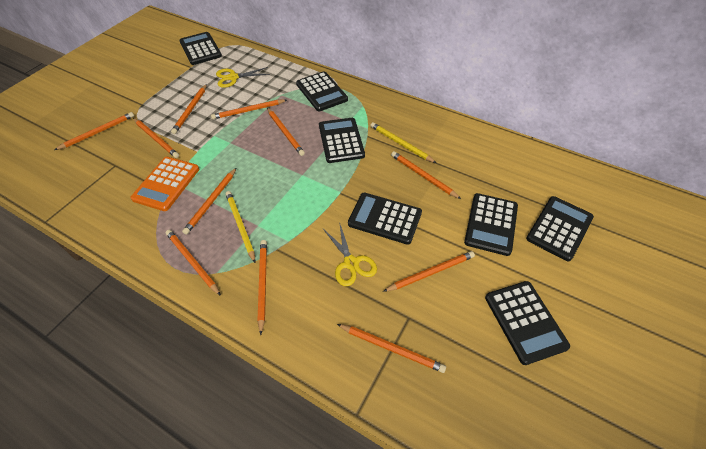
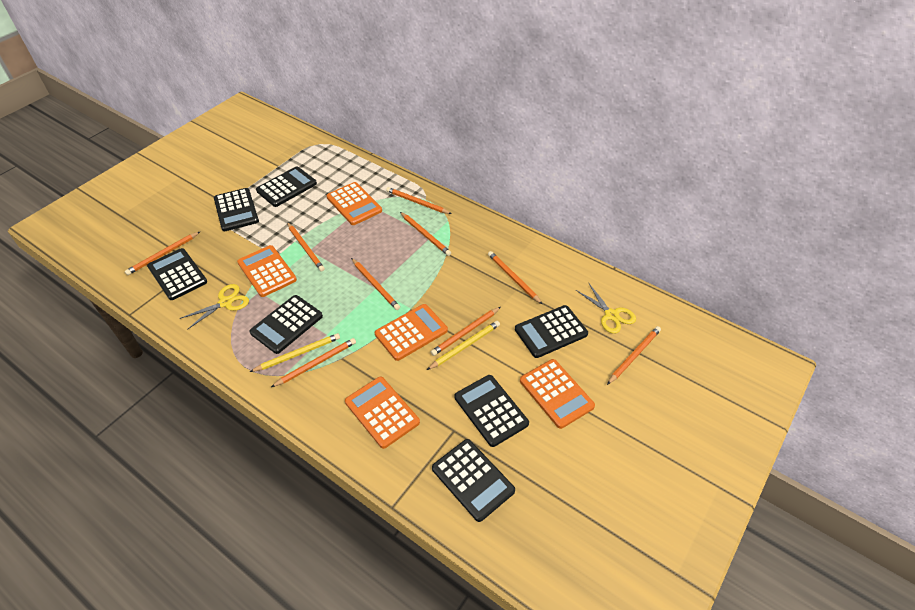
orange calculator: [130,157,199,211] = 1 -> [237,245,297,297] [327,182,382,225] [345,377,420,449] [375,304,448,361] [520,359,595,429] = 5
orange pencil: [55,112,134,150] [133,118,179,158] [166,230,221,296] [171,84,207,134] [182,168,236,235] [211,100,287,119] [257,240,267,335] [267,108,305,156] [337,324,446,373] [383,251,475,292] [391,151,461,199] = 11 -> [125,231,201,275] [271,338,356,387] [287,222,325,272] [351,258,400,310] [386,187,452,214] [400,212,451,256] [431,307,500,356] [488,251,543,305] [607,326,661,385] = 9

